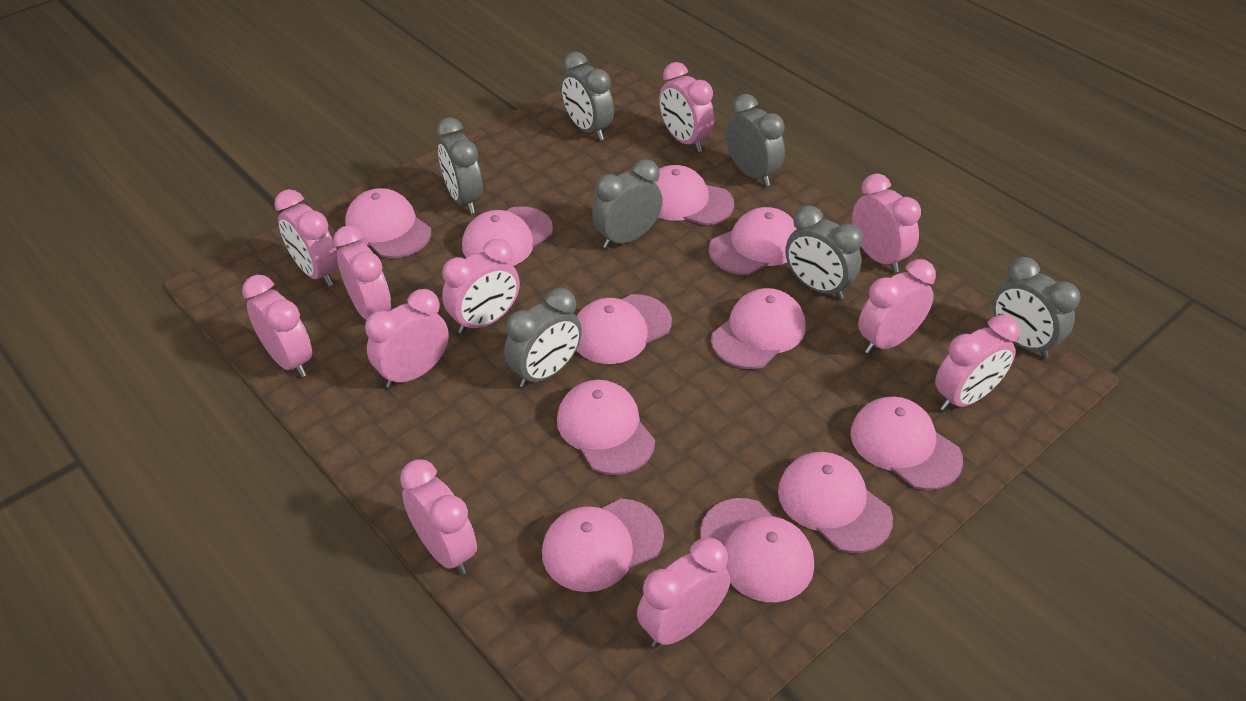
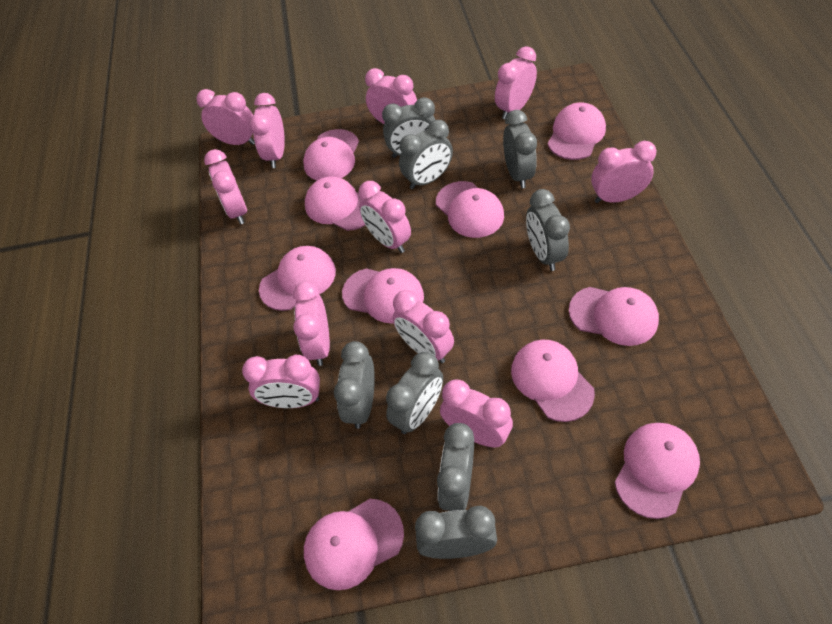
grey clock: [436,117,483,214] [504,288,582,388] [561,51,614,141] [592,159,663,249] [726,94,785,186] [785,205,862,300] [993,257,1081,359] = 7 -> [334,341,375,429] [382,97,435,158] [386,352,443,434] [399,120,453,189] [415,505,497,559] [437,423,474,511] [503,110,537,188] [526,189,570,271] = 8
pink cap: [345,188,431,258] [462,206,553,266] [542,499,664,592] [557,380,655,475] [576,294,672,364] [653,165,734,226] [700,498,814,602] [709,207,797,275] [711,288,806,369] [778,452,893,553] [851,397,963,490] = 11 -> [259,246,336,311] [303,129,359,181] [304,499,404,590] [305,176,365,231] [342,268,424,324] [436,181,504,238] [511,339,595,422] [548,102,606,160] [569,287,659,346] [615,423,700,519] = 10

